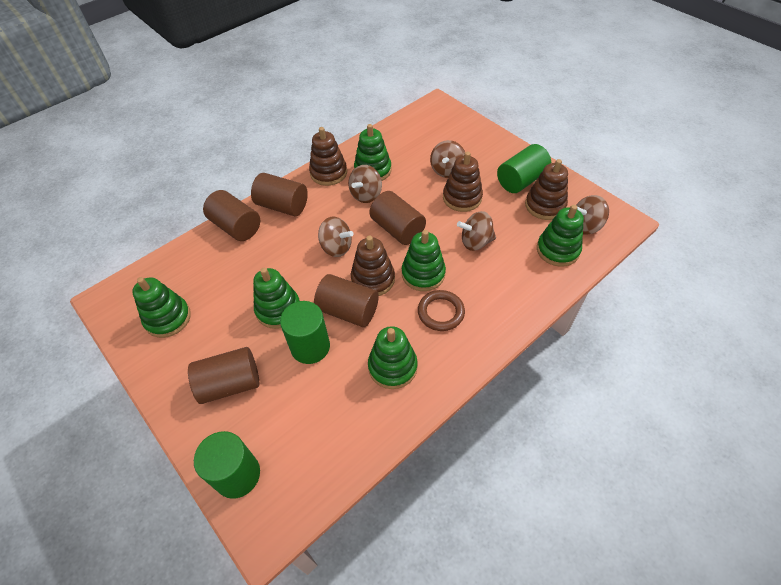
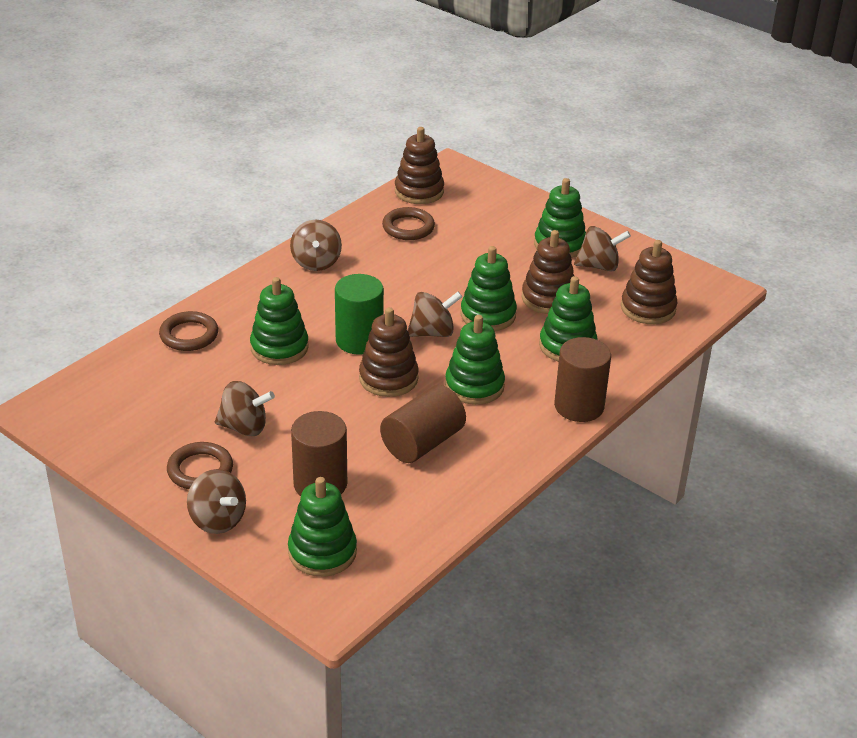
brown cylinder: [188,347,259,404] [203,190,260,241] [251,173,308,216] [314,274,379,327] [369,191,426,245] = 5 -> [291,411,347,496] [380,385,466,463] [554,337,611,422] = 3
brown ring: [418,290,465,331] = 1 -> [159,311,218,351] [167,442,233,489] [382,207,435,240] = 3
green cylinder: [194,431,260,499] [280,301,330,364] [497,144,551,193] = 3 -> [335,274,384,355] = 1

